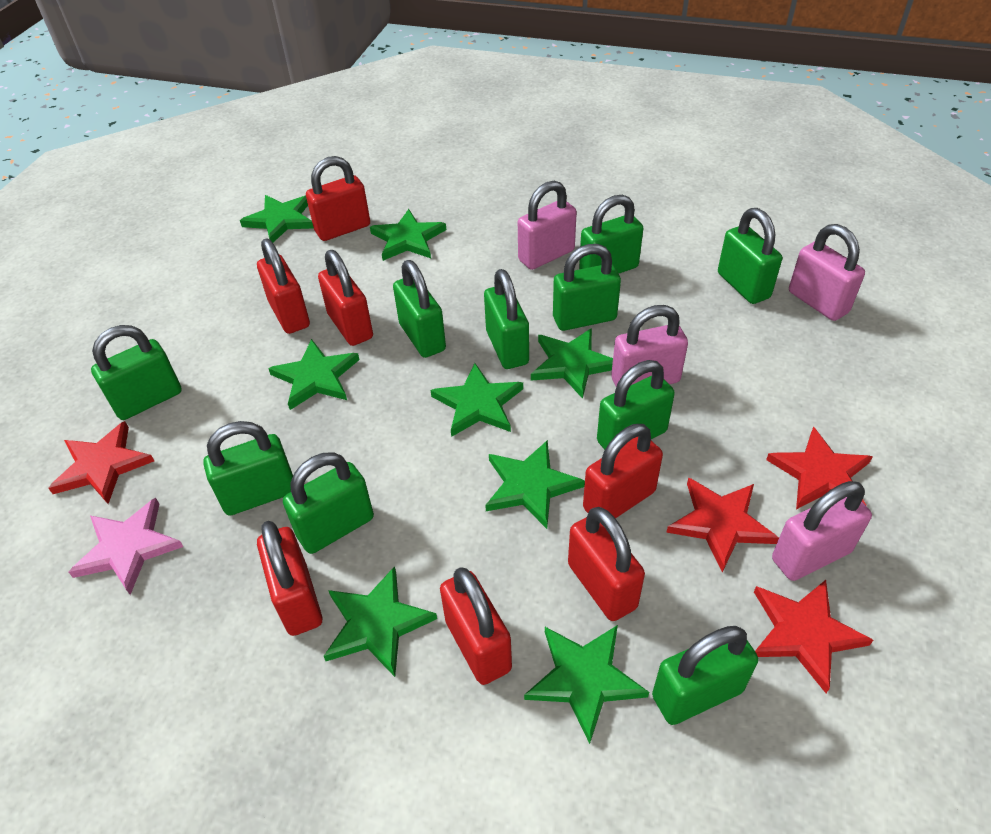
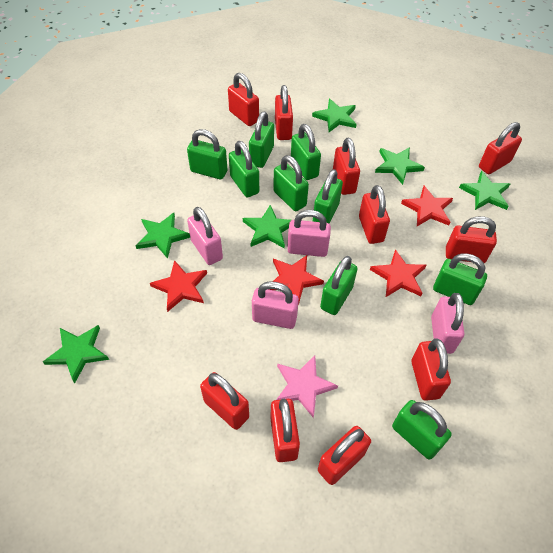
green padlock: [91,325,182,420] [203,421,293,516] [283,452,374,554] [393,260,446,358] [484,269,529,369] [553,244,621,331] [579,195,643,274] [597,360,675,450] [652,626,758,725] [718,208,782,304] = 10 -> [187,129,227,180] [229,141,259,198] [249,112,274,168] [273,155,309,211] [291,124,321,180] [313,169,343,223] [320,256,358,315] [392,400,452,460] [433,253,487,305] = 9
green star: [240,195,314,242] [268,339,359,410] [324,566,437,677] [370,209,446,261] [430,363,523,437] [485,440,585,529] [524,625,649,744] [531,328,613,399] = 8 -> [43,325,109,383] [135,213,190,259] [243,205,291,249] [312,99,357,132] [375,147,425,185] [459,171,510,210] = 6
red padlock: [257,239,310,334] [257,521,322,636] [306,156,370,241] [318,250,373,346] [440,568,512,685] [568,507,645,621] [583,424,663,518] = 7 -> [200,372,249,430] [228,73,259,126] [270,399,300,462] [275,85,293,140] [318,426,371,485] [333,138,360,195] [359,185,390,244] [411,338,451,401] [446,216,497,263] [479,122,522,174] = 10

